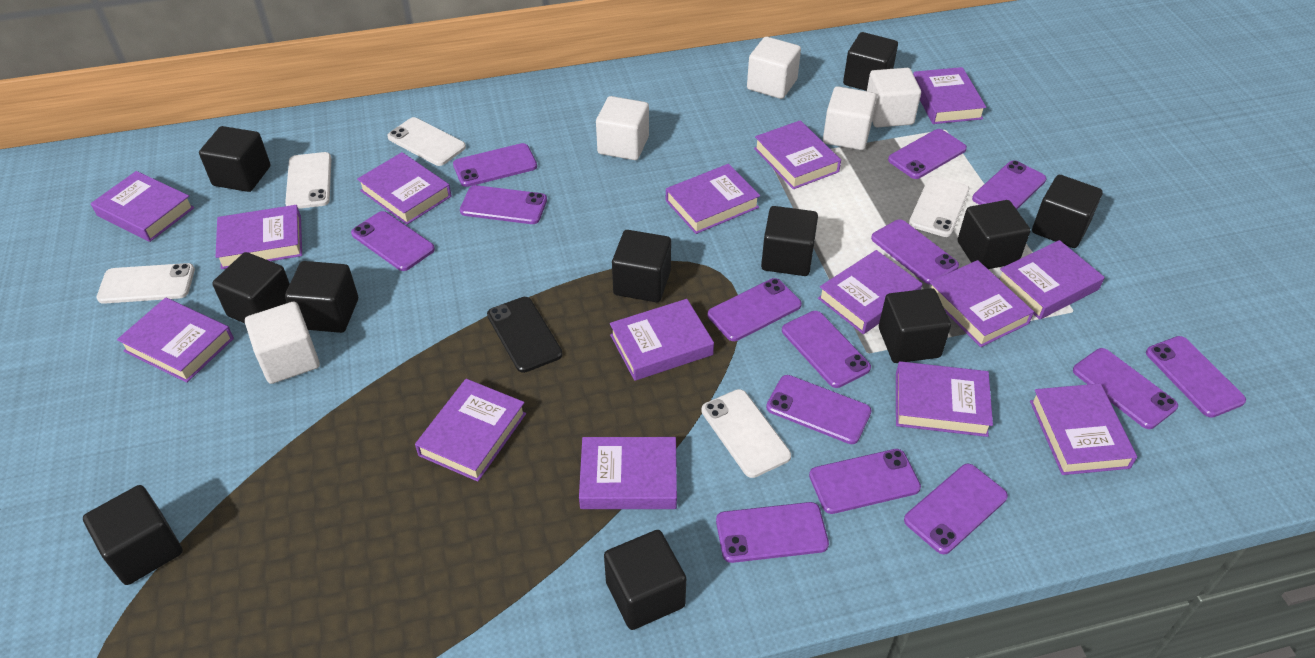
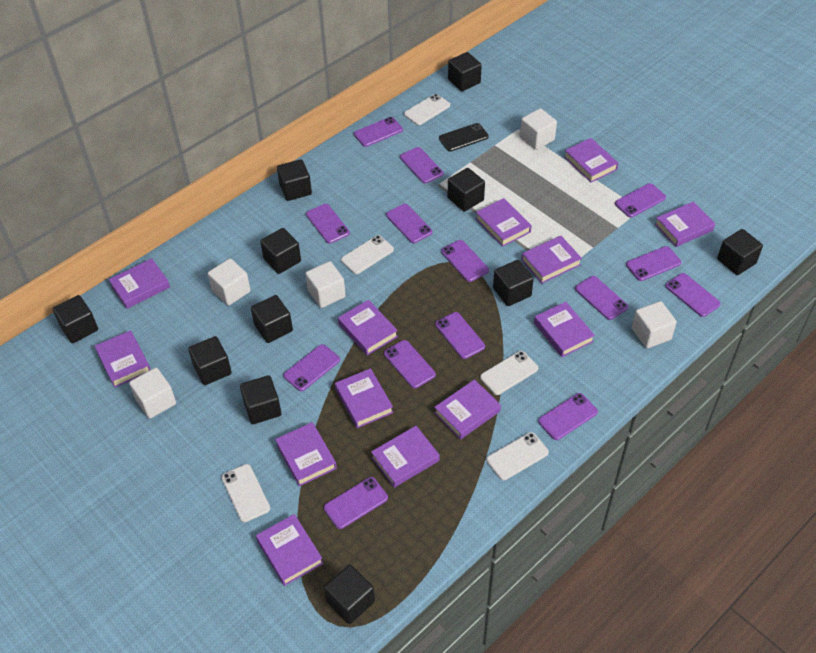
purple book: [91,171,194,242] [117,297,234,383] [216,205,302,269] [357,152,451,225] [415,379,526,482] [579,437,677,509] [610,299,714,381] [666,164,760,234] [754,120,841,189] [818,250,922,334] [896,361,993,437] [913,67,986,124] [930,260,1034,347] [999,240,1105,320] [1030,383,1137,475] = 15 -> [95,330,151,388] [109,258,170,309] [256,514,323,586] [275,422,337,486] [335,368,393,428] [338,300,398,355] [371,426,440,488] [434,379,501,440] [476,198,532,247] [521,236,582,283] [534,302,595,357] [564,138,619,183] [655,201,715,247] = 13

